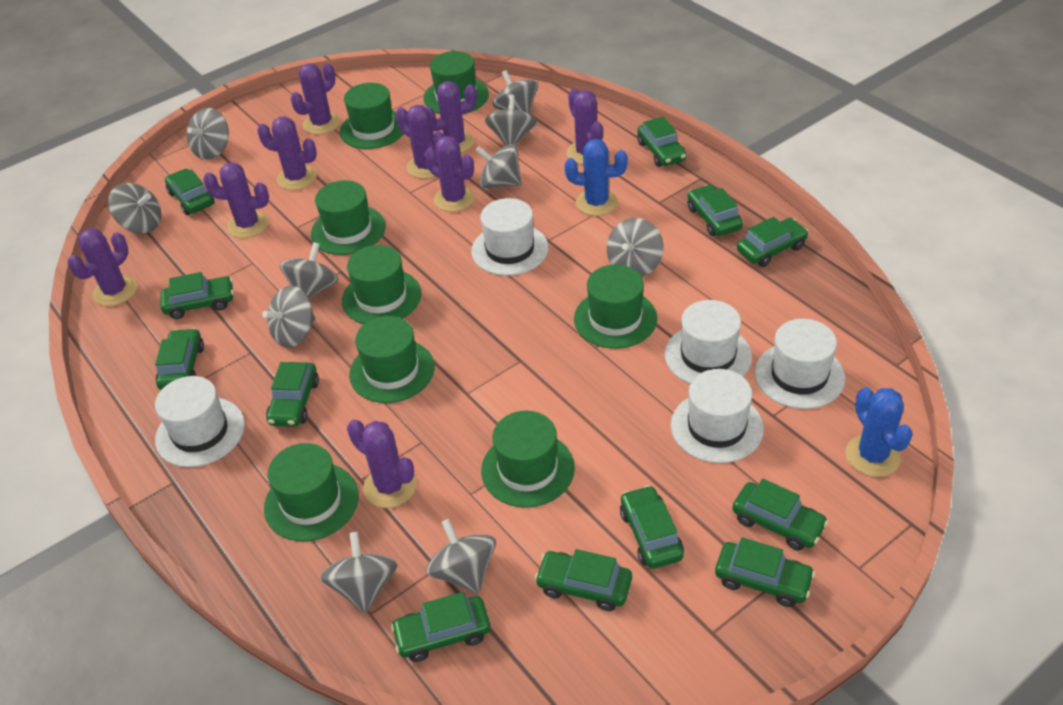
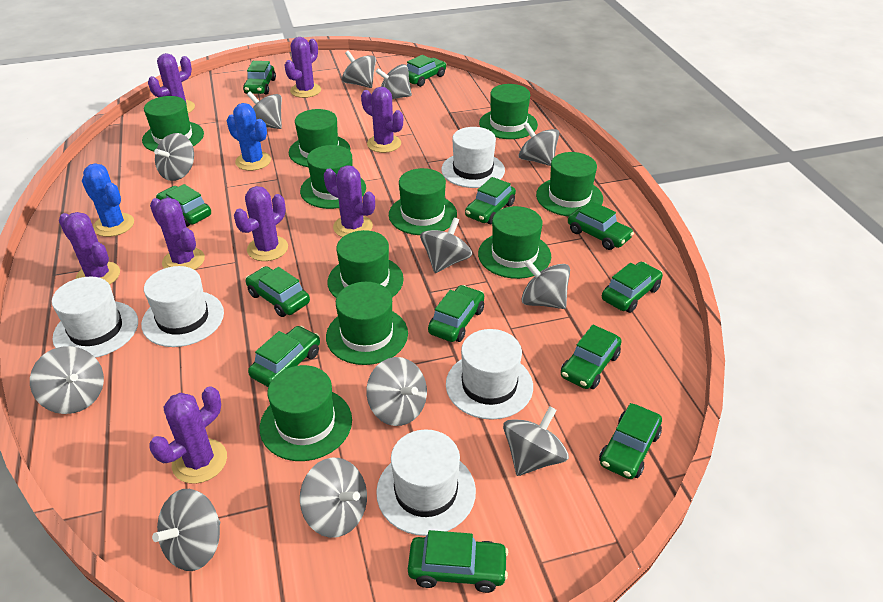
green hat: [264,443,359,542] [311,180,386,255] [340,83,404,149] [342,245,421,324] [349,316,435,403] [423,51,489,114] [481,411,575,508] [574,265,657,349] = 8 -> [142,96,204,151] [260,365,352,461] [289,109,351,167] [300,145,366,209] [326,282,408,365] [327,230,404,298] [389,168,457,235] [478,206,551,279] [479,84,538,139] [536,152,603,216] = 10
grey spinning top: [108,183,161,233] [187,108,229,160] [263,286,315,347] [280,242,339,299] [320,532,397,613] [426,519,496,594] [475,144,521,189] [485,95,537,146] [493,70,538,114] [607,218,664,277] = 10 -> [30,346,104,414] [152,489,220,571] [154,133,194,181] [247,91,282,129] [300,458,367,538] [342,51,376,88] [366,357,427,426] [376,64,412,99] [420,218,472,273] [503,406,569,476] [519,123,559,166] [522,259,570,309] = 12
purple cactus: [67,228,137,306] [203,162,269,238] [257,117,317,190] [291,63,341,134] [347,419,416,508] [396,105,444,179] [424,136,475,212] [426,81,477,153] [567,89,603,164] = 9 -> [59,212,120,284] [148,53,195,113] [149,386,227,484] [150,198,205,270] [234,186,288,261] [284,37,321,98] [324,165,375,237] [361,87,403,153] = 8

